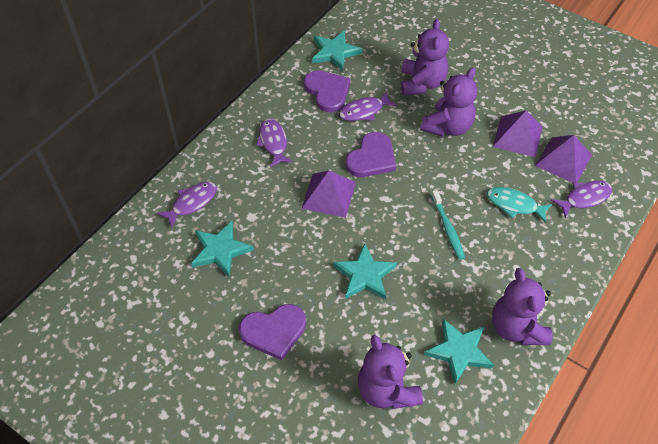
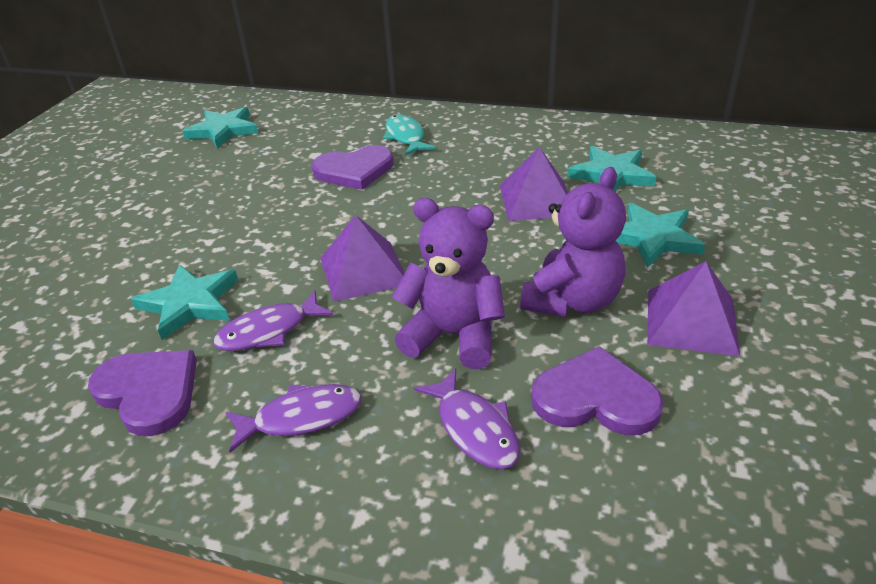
purple fish: [157,182,217,228] [256,119,293,167] [339,91,397,121] [551,181,612,218] = 4 -> [213,291,333,351] [226,384,362,453] [414,368,520,469] = 3
purple teddy bear: [358,335,423,409] [401,19,449,96] [420,67,477,137] [492,268,552,345] = 4 -> [392,198,505,369] [520,167,626,317] = 2
turquoise toothbrush: [431,190,465,260] = 1 -> none = 0

